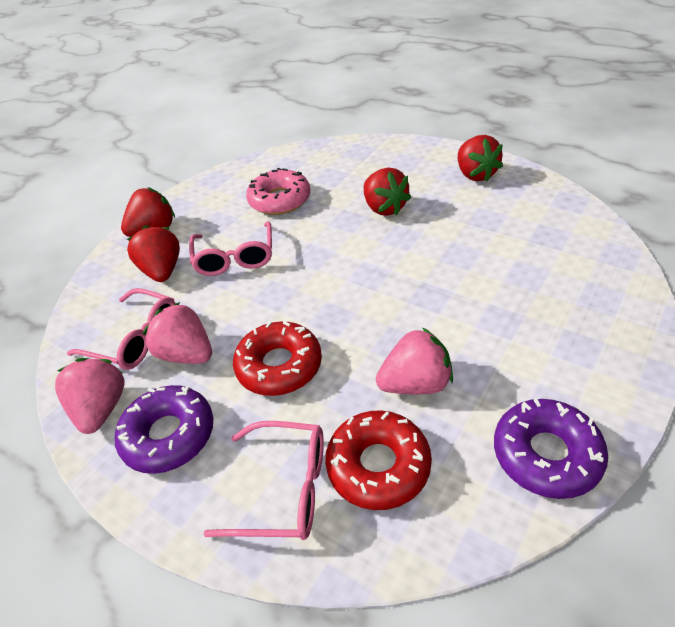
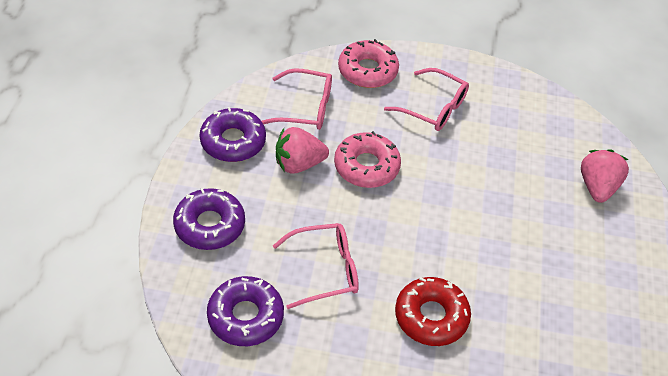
pink donut: [246,167,311,215] = 1 -> [334,131,401,188] [338,39,399,88] = 2
pink strawberry: [55,358,125,434] [143,302,212,364] [376,327,453,394] = 3 -> [276,127,329,174] [581,149,629,203] = 2
purple donut: [115,385,213,474] [494,398,608,499] = 2 -> [173,188,245,250] [200,107,266,162] [207,276,284,346] = 3
red donut: [233,321,322,396] [325,410,432,510] = 2 -> [395,277,471,346] = 1
red strawberry: [121,187,175,237] [127,225,180,282] [364,168,411,216] [458,135,503,182] = 4 -> none = 0

